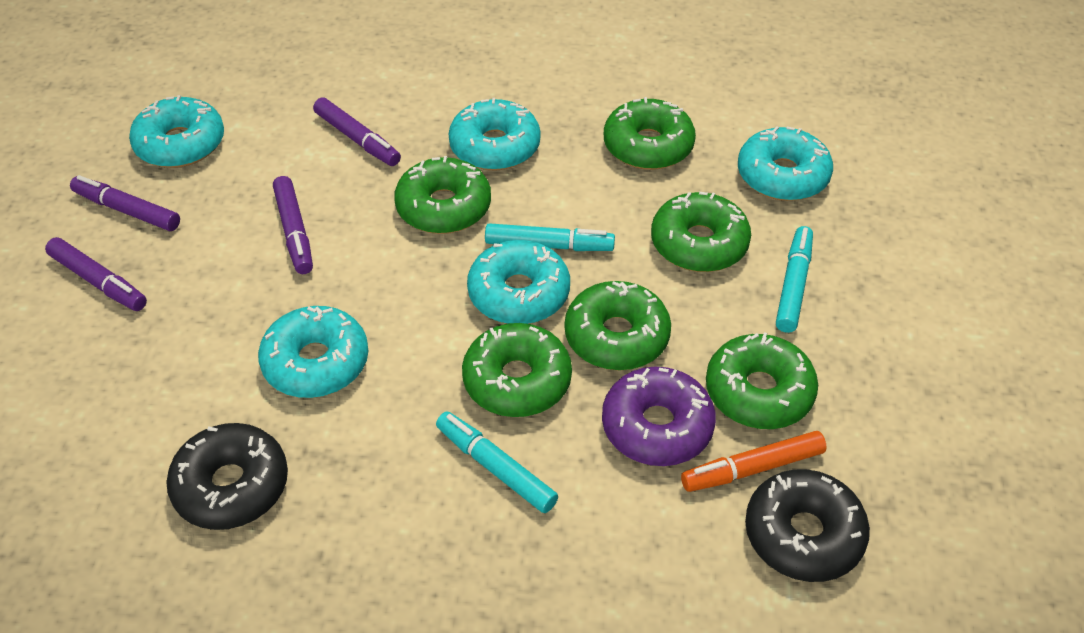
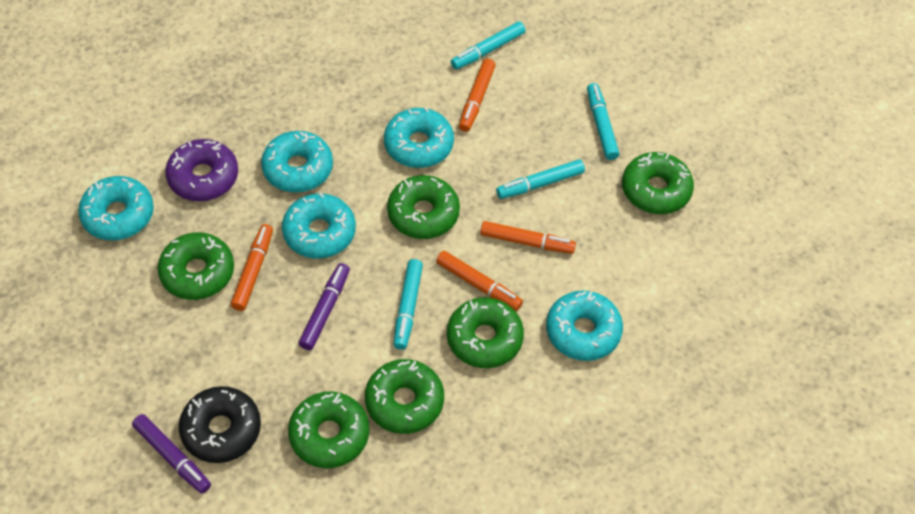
black donut: [166,423,288,530] [745,469,870,582] = 2 -> [179,386,261,463] = 1
orange marker: [681,431,827,492] = 1 -> [231,224,273,311] [436,251,523,311] [459,59,496,132] [480,221,576,254] = 4
purple marker: [45,237,147,311] [70,175,180,231] [273,176,313,274] [313,97,401,166] = 4 -> [132,414,211,494] [299,263,350,350] = 2
turquoise marker: [436,411,558,513] [485,223,615,251] [776,226,813,333] = 3 -> [394,259,423,350] [451,21,525,70] [496,159,585,199] [587,83,619,160] = 4

